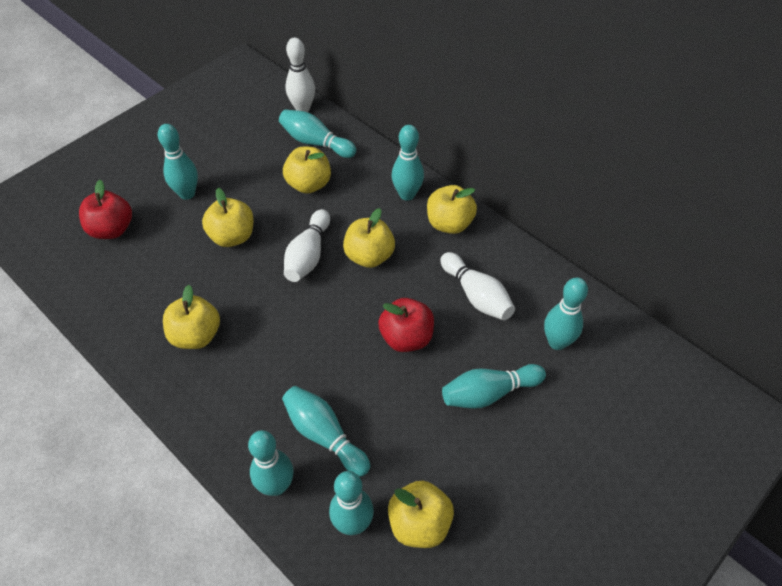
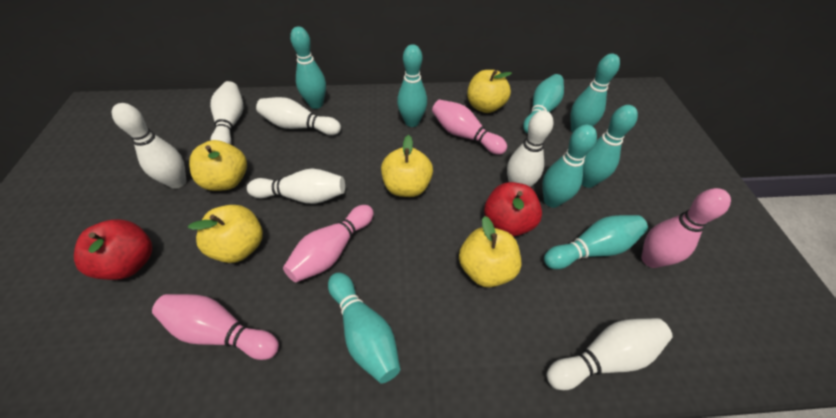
pink bowling pin: none = 0 -> [152,294,279,360] [283,205,374,282] [432,100,507,155] [641,188,731,268] = 4
white bowling pin: [284,209,330,282] [285,38,315,112] [440,252,515,321] = 3 -> [112,103,186,189] [210,81,244,145] [247,169,345,204] [256,97,341,135] [507,110,553,187] [546,318,672,390] = 6
yellow apple: [163,285,220,349] [202,188,253,247] [283,147,331,194] [343,208,395,268] [388,481,454,548] [427,185,477,234] = 6 -> [188,205,263,263] [189,140,247,191] [381,135,433,197] [459,216,522,287] [467,70,512,113] = 5

